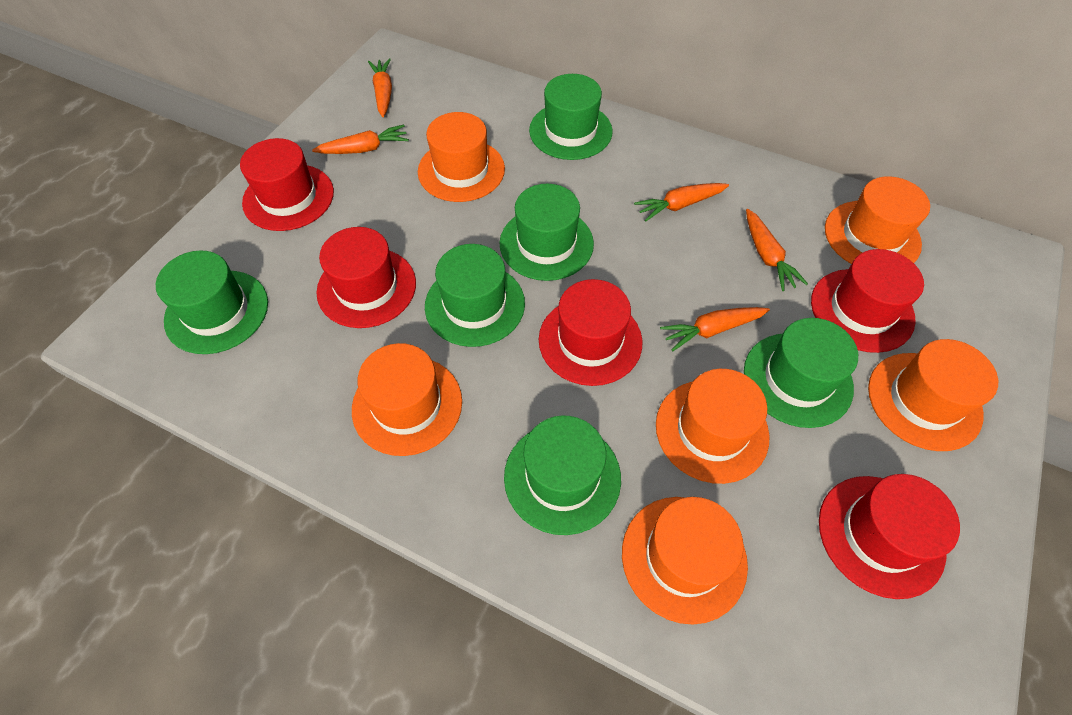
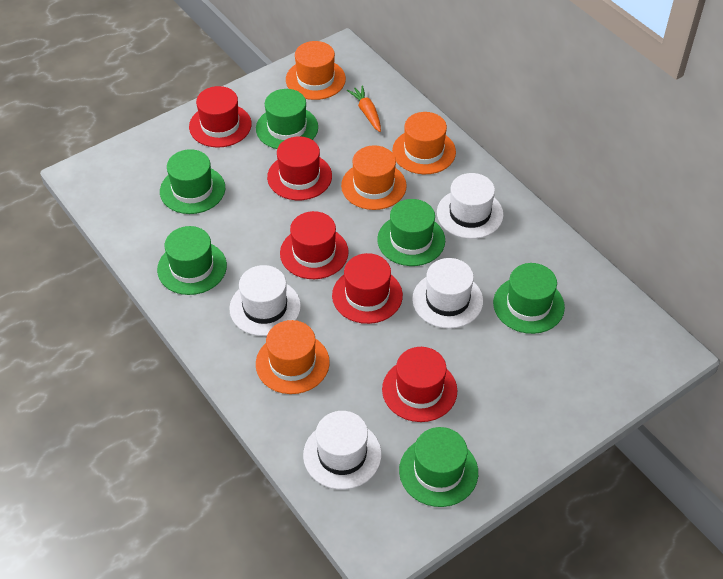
orange carrot: [312,125,409,154] [368,58,392,117] [634,183,729,221] [660,307,770,351] [746,209,808,291] = 5 -> [347,85,381,132] = 1
orange hat: [352,343,462,456] [418,112,505,202] [622,497,748,625] [656,369,770,484] [825,176,930,264] [868,339,998,451] = 6 -> [256,320,330,394] [286,41,346,100] [341,145,407,210] [392,112,456,174] = 4
white hat: none = 0 -> [229,265,301,336] [303,411,382,490] [412,258,483,329] [437,173,504,239] = 4

